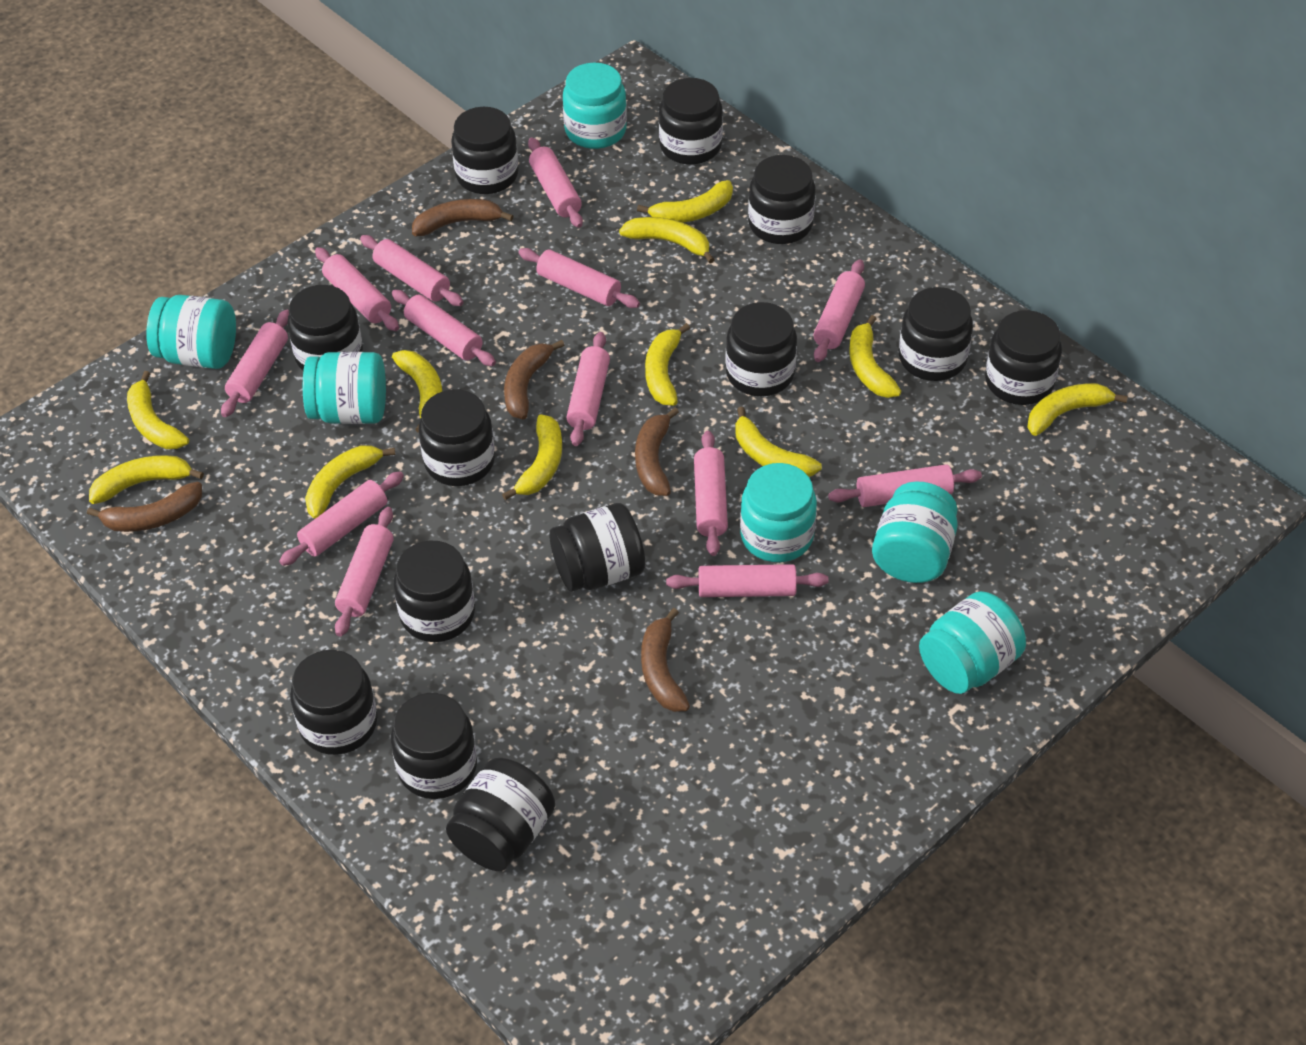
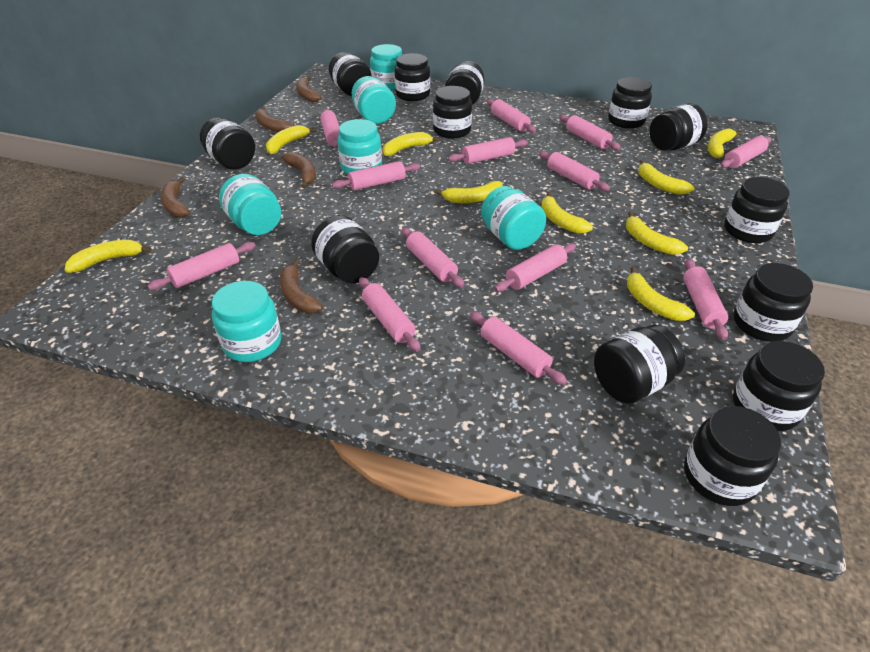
yellow banana: [89,455,204,504] [127,371,189,449] [305,445,396,519] [392,350,442,433] [502,414,562,500] [619,217,715,264] [637,180,733,223] [645,323,690,406] [735,407,822,477] [849,315,902,398] [1027,383,1128,436] = 11 -> [65,240,152,273] [266,125,316,155] [383,132,440,156] [434,181,503,203] [541,192,593,234] [626,211,688,255] [627,266,695,321] [638,159,694,195] [708,128,743,158] = 9

